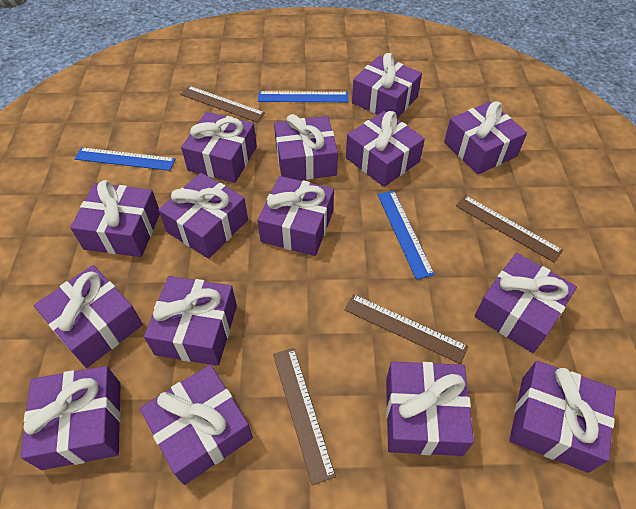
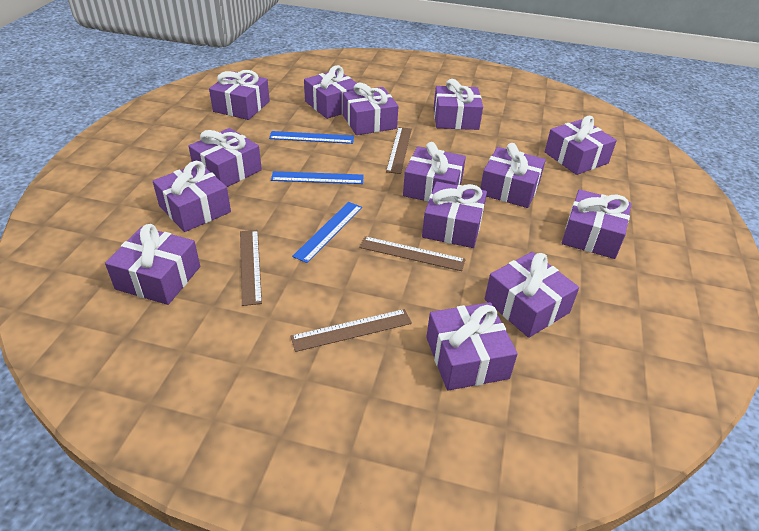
purple gift: [20,366,121,470] [34,265,143,368] [70,180,160,257] [140,365,253,485] [144,276,237,366] [158,173,248,259] [181,112,257,183] [257,176,334,256] [274,114,338,180] [346,111,425,187] [352,53,422,118] [386,361,474,456] [444,101,527,174] [475,253,577,353] [509,361,616,473] = 15 -> [105,224,200,305] [153,161,231,232] [188,128,262,187] [209,70,270,120] [304,65,357,119] [343,83,398,135] [403,142,466,202] [422,182,487,248] [426,302,518,391] [434,79,483,130] [480,143,546,208] [484,252,579,338] [545,116,617,175] [562,189,632,259] = 14

